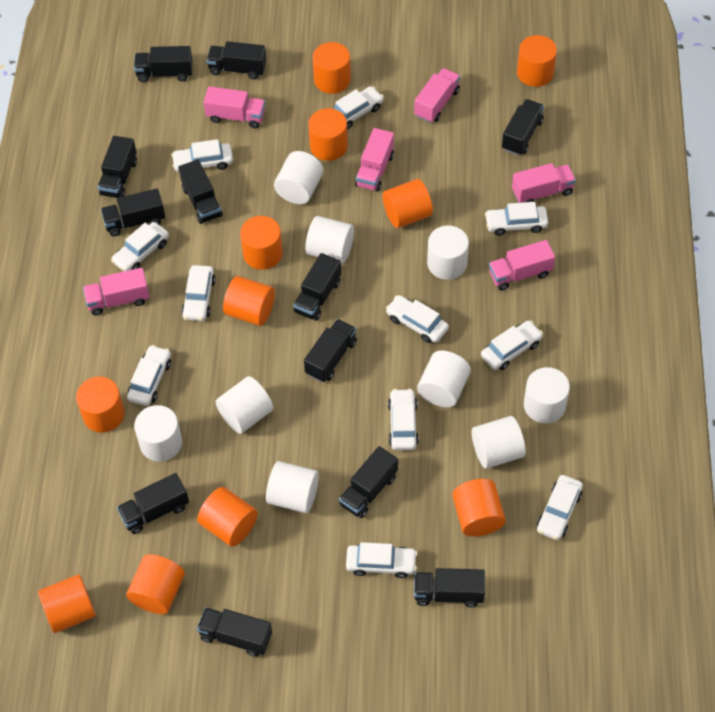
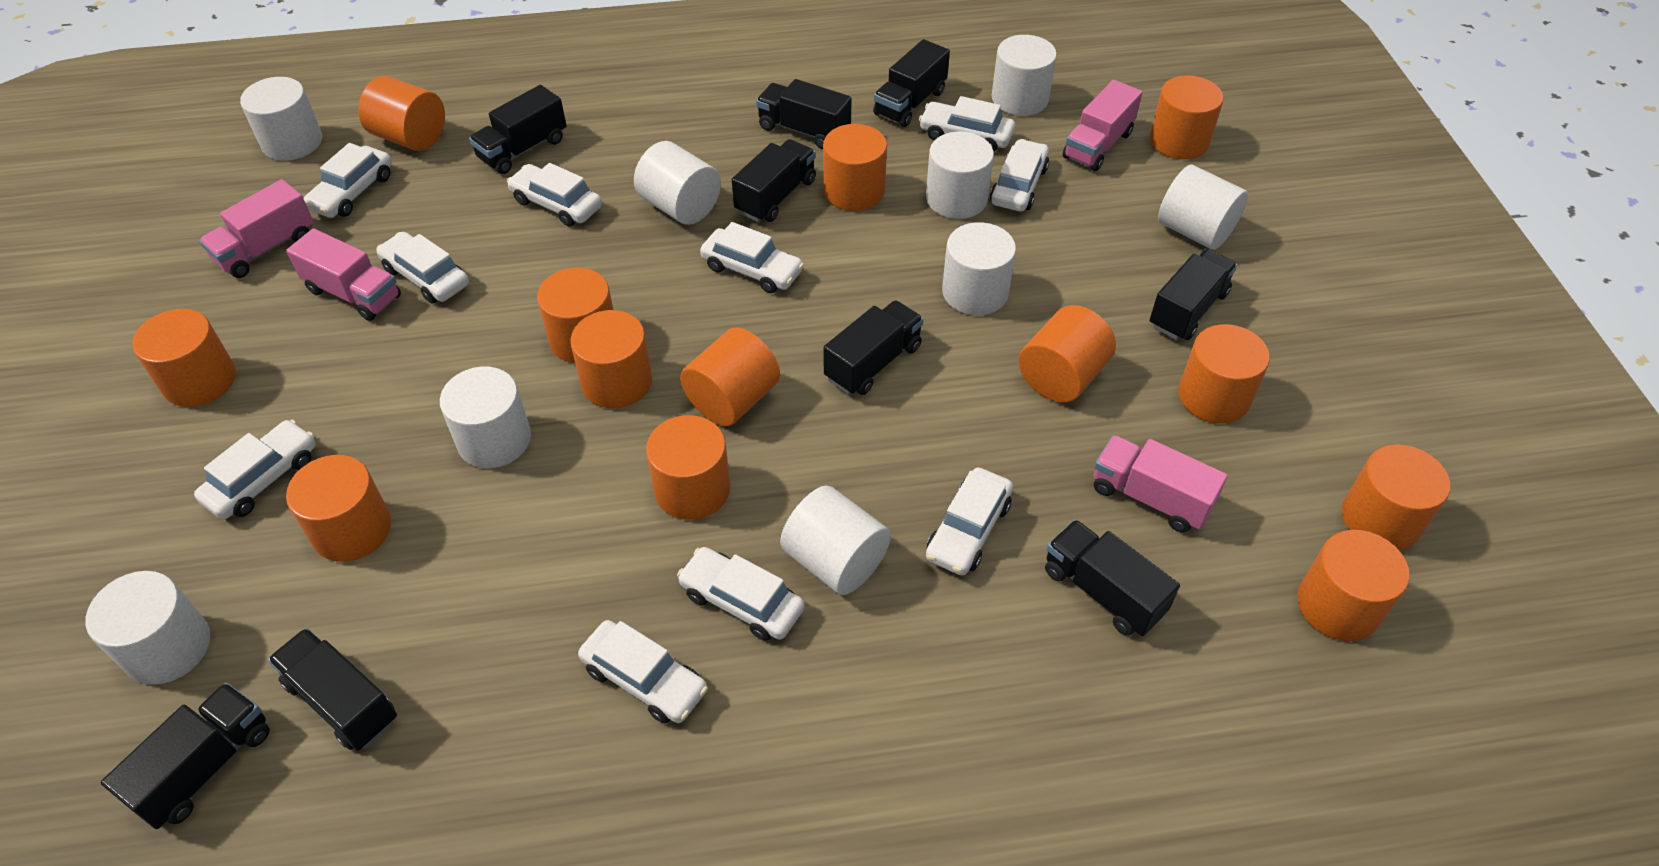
black truck: [98,136,137,198] [101,188,165,236] [117,473,189,534] [134,46,193,82] [179,159,223,224] [197,607,272,657] [207,41,266,80] [293,253,341,321] [304,319,357,382] [339,446,398,518] [414,568,485,607] [502,99,544,155] = 12 -> [101,683,270,829] [268,628,397,751] [469,85,567,174] [732,139,816,222] [756,79,852,149] [824,300,924,395] [873,39,950,127] [1045,520,1180,636] [1150,249,1237,340] = 9
orange cylinder: [38,574,96,633] [76,376,125,433] [126,554,185,614] [197,487,258,547] [223,276,275,326] [240,216,283,270] [308,108,348,161] [313,42,351,94] [383,179,433,228] [452,479,506,537] [517,35,557,87] = 11 -> [132,309,236,407] [286,455,391,562] [358,76,445,151] [537,267,613,363] [570,310,652,408] [646,415,730,520] [680,327,780,426] [823,124,887,211] [1019,305,1116,402] [1150,75,1224,159] [1178,324,1270,424] [1298,530,1409,641] [1342,444,1450,550] = 13
pink truck: [83,268,150,315] [203,86,265,128] [355,128,394,192] [414,68,460,123] [489,240,555,291] [512,163,576,203] = 6 -> [199,179,314,278] [286,228,401,321] [1063,80,1142,171] [1094,435,1228,533] = 4
white car: [111,222,169,271] [127,345,171,406] [171,139,233,171] [182,265,216,321] [333,86,384,129] [346,542,418,578] [386,295,449,343] [388,389,419,450] [481,320,543,370] [485,202,548,236] [537,475,583,540] = 11 -> [194,420,316,519] [303,143,392,218] [376,232,469,303] [507,163,602,227] [578,620,708,723] [677,547,805,641] [700,222,804,293] [919,96,1015,152] [926,468,1013,575] [990,139,1049,212] = 10

